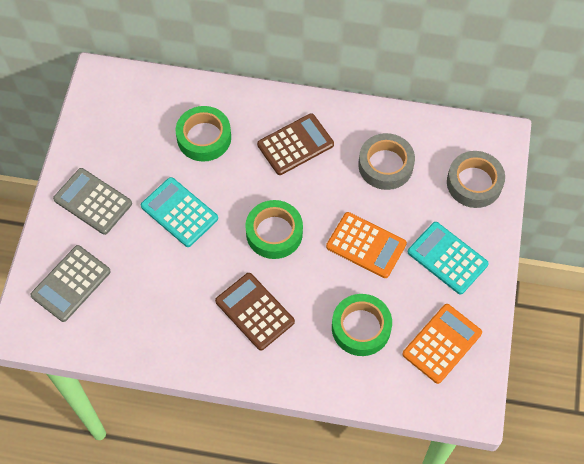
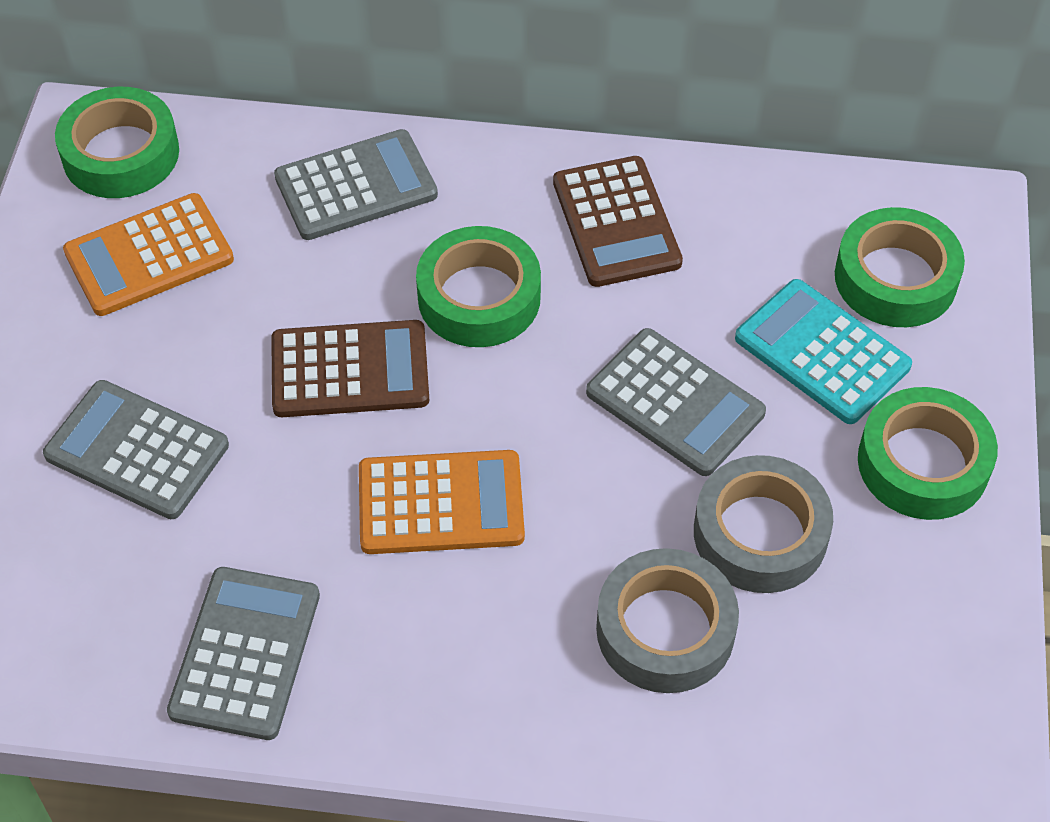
green tape: [176,106,231,162] [245,200,303,259] [332,294,392,356] = 3 -> [55,87,179,198] [416,226,541,347] [835,207,965,327] [858,387,998,520] = 4
grey calculator: [30,245,111,322] [53,168,132,235] = 2 -> [43,380,229,519] [167,567,320,740] [274,129,438,240] [586,328,766,476] = 4
turquoise calculator: [141,177,218,247] [408,222,489,295] = 2 -> [735,279,912,424] = 1

